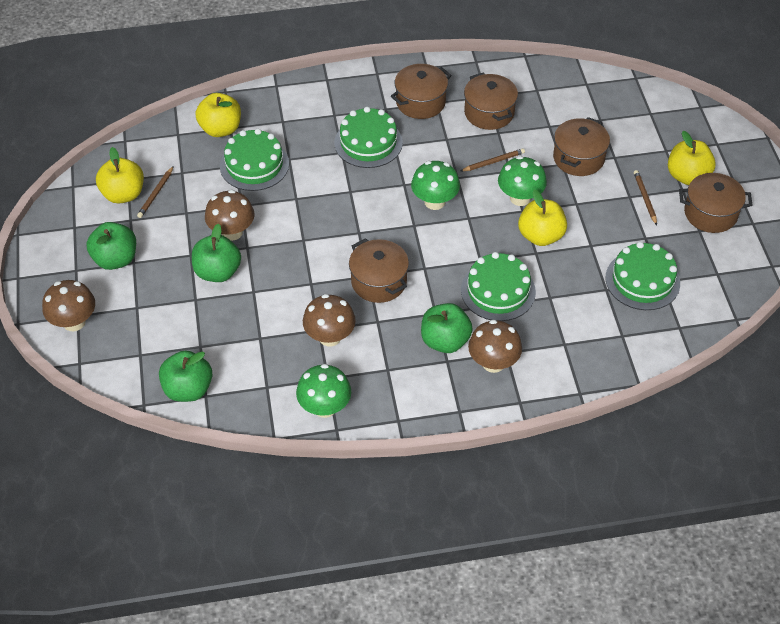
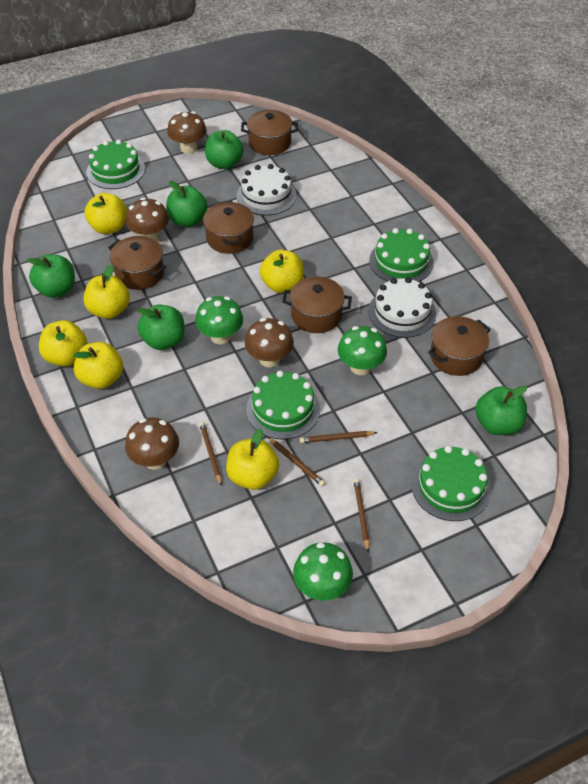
brown pencil: [137,166,174,218] [461,148,525,171] [634,170,657,225] = 3 -> [199,422,222,486] [268,437,325,486] [300,431,378,443] [354,478,370,552] = 4
green apple: [86,222,136,270] [159,350,213,402] [192,224,241,282] [421,303,473,353] = 4 -> [27,254,75,298] [137,304,184,350] [166,181,208,227] [205,130,244,169] [475,385,527,435] = 5
white cake: none = 0 -> [237,164,297,215] [368,277,436,338] = 2
yellow apple: [96,147,144,203] [195,93,241,137] [518,190,567,246] [668,131,716,185] = 4 -> [39,320,88,366] [73,342,123,389] [84,264,130,319] [85,193,127,234] [226,428,279,490] [260,250,304,293] = 6

